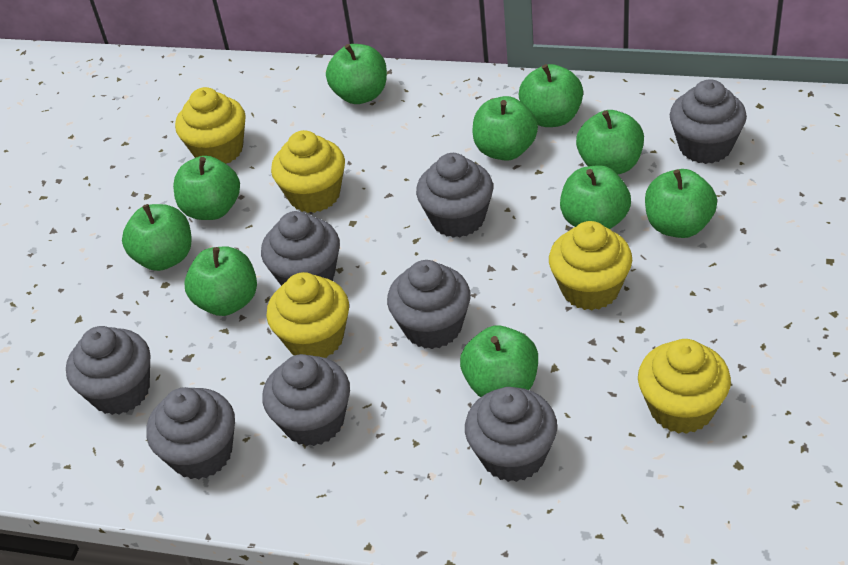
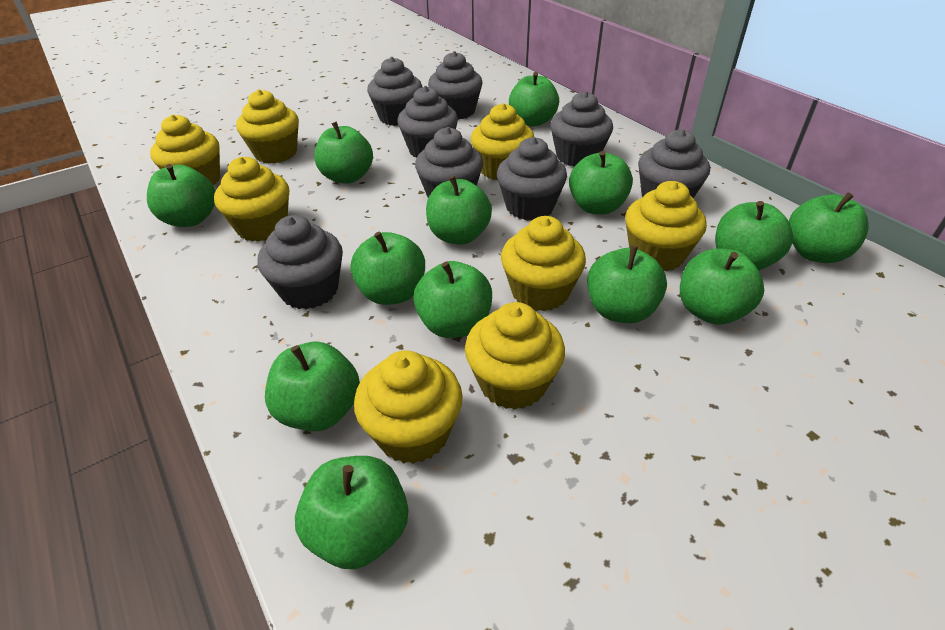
green apple: [122,204,191,271] [173,156,240,220] [185,247,257,316] [326,44,387,104] [460,325,538,397] [472,96,538,161] [519,64,583,127] [560,165,631,229] [576,110,644,174] [645,169,717,238] = 10 -> [147,164,215,227] [265,342,360,431] [295,456,408,569] [314,122,373,184] [350,232,425,305] [413,261,492,338] [426,176,492,244] [509,72,559,127] [569,151,633,214] [587,245,667,323] [680,249,764,325] [715,201,793,270] [789,193,869,263] = 13
yellow cupcake: [175,87,246,164] [266,272,349,358] [271,130,345,213] [549,221,632,310] [638,339,731,434] = 5 -> [150,114,220,185] [214,157,289,242] [236,89,299,164] [354,351,463,464] [465,302,565,410] [471,103,534,181] [501,216,586,311] [625,181,707,271] = 8

